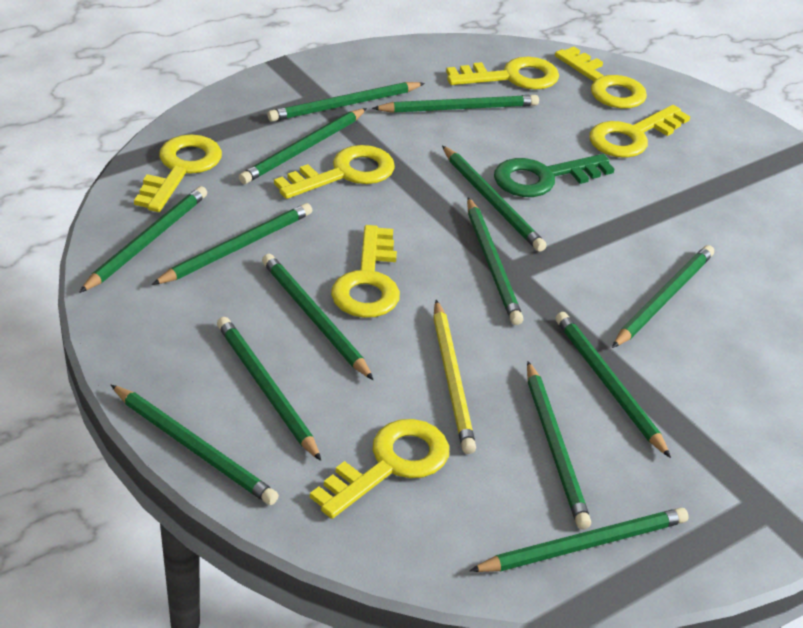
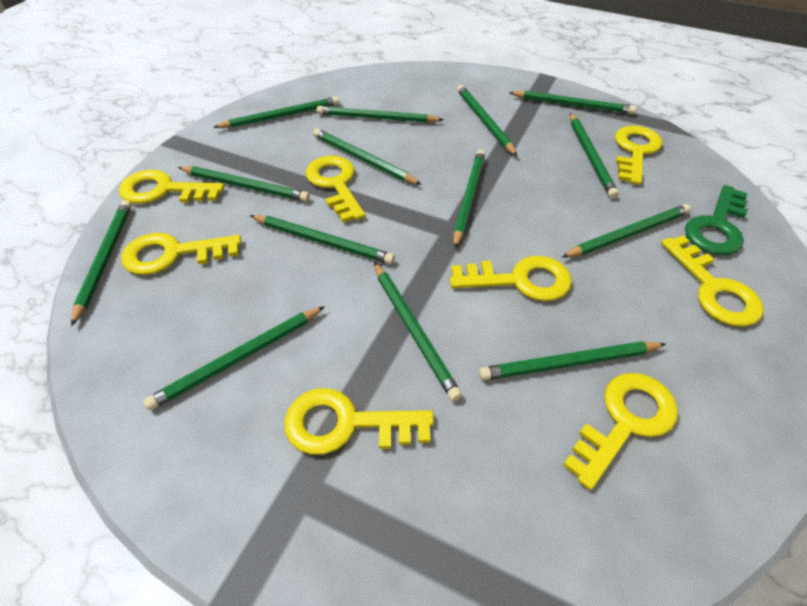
yellow key: [134,134,222,212] [274,145,395,199] [310,419,449,519] [331,225,400,318] [446,57,559,90] [555,47,647,109] [589,105,690,158] = 7 -> [119,170,224,204] [121,233,241,275] [284,388,434,455] [306,156,365,222] [450,256,572,301] [563,373,678,490] [615,126,662,185] [661,235,764,327] = 8
yellow pencil: [434,300,476,454] = 1 -> none = 0

